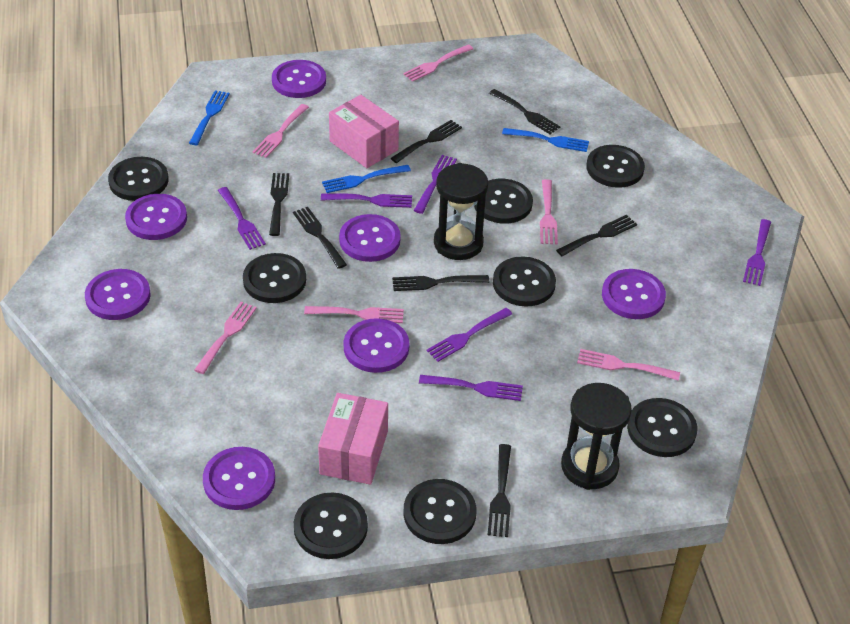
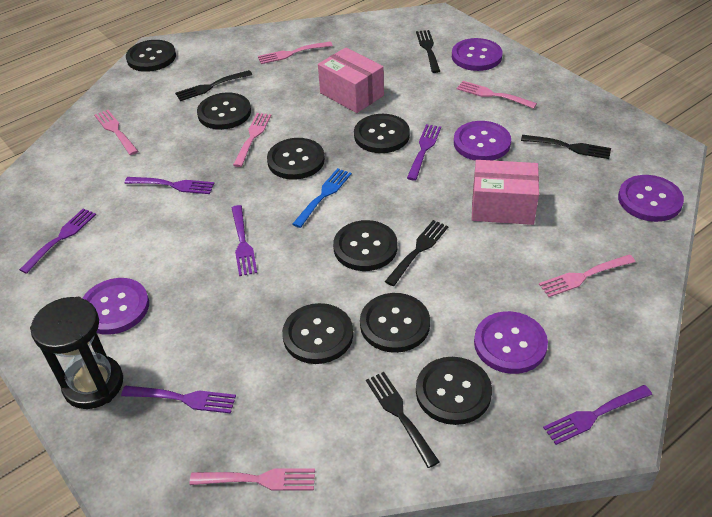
black fork: [269,173,289,236] [293,207,347,269] [391,120,462,163] [392,275,489,291] [488,444,511,537] [489,89,560,134] [556,215,637,256] = 7 -> [175,70,252,101] [366,372,439,468] [385,220,448,286] [416,30,440,73] [521,135,611,159] = 5
black hourglass: [434,163,488,260] [561,383,632,490] = 2 -> [30,297,123,409] = 1
blue fork: [189,90,230,145] [322,165,411,193] [502,128,589,152] = 3 -> [293,168,352,228] = 1
purple button: [85,269,151,320] [125,194,187,240] [203,447,275,510] [272,60,326,98] [339,214,401,262] [344,318,409,373] [602,269,666,319] = 7 -> [82,278,149,335] [452,38,503,71] [454,121,511,161] [474,311,548,374] [618,175,684,222] = 5

